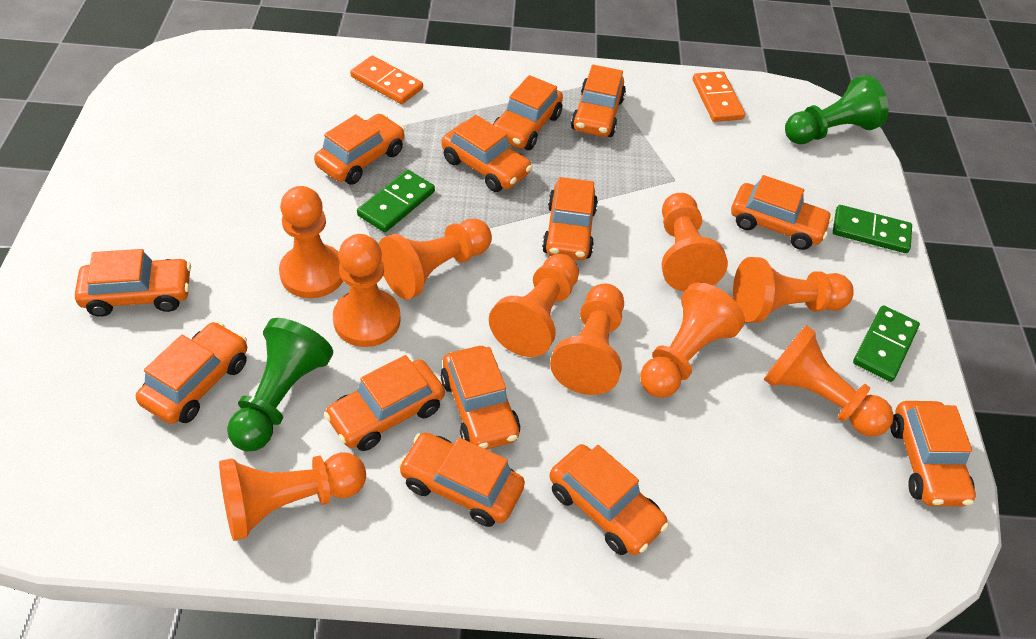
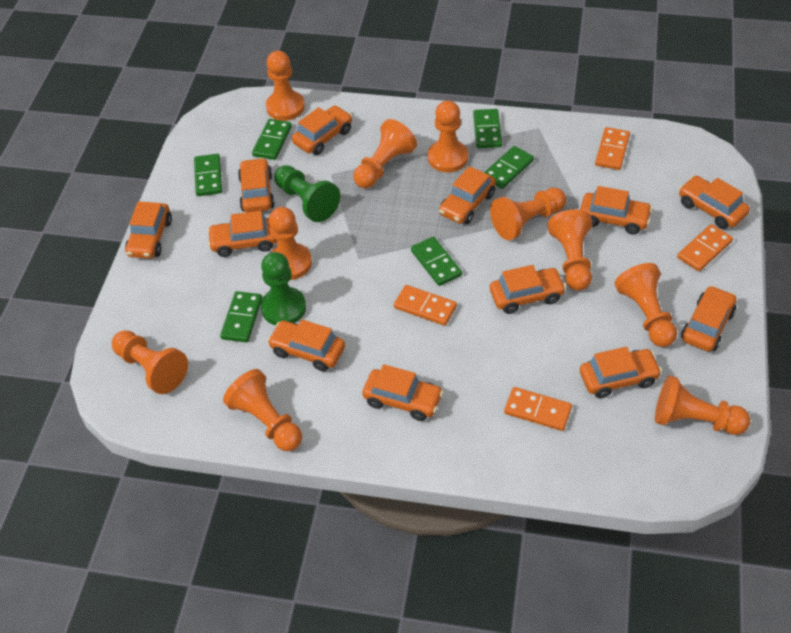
green domino: [357,170,435,232] [833,205,912,253] [853,305,920,382] = 3 -> [194,154,222,196] [220,291,262,342] [252,119,292,160] [411,237,462,286] [473,109,502,148] [484,146,534,189] = 6
orange car: [75,249,191,317] [136,321,247,424] [314,114,405,185] [324,355,445,451] [398,432,525,527] [441,115,532,192] [441,346,520,450] [493,75,563,150] [542,177,598,260] [549,444,669,555] [571,65,626,137] [731,175,833,250] [890,401,976,506] = 13 -> [125,201,172,259] [207,211,277,257] [238,158,275,212] [267,319,345,372] [292,105,352,155] [362,364,444,421] [439,166,496,224] [490,265,566,314] [580,186,653,234] [580,347,662,399] [679,176,750,229] [681,285,736,352] = 12
orange domino: [350,56,423,104] [693,71,745,122] = 2 -> [394,285,457,326] [504,387,572,431] [595,127,630,170] [677,224,733,271] = 4

